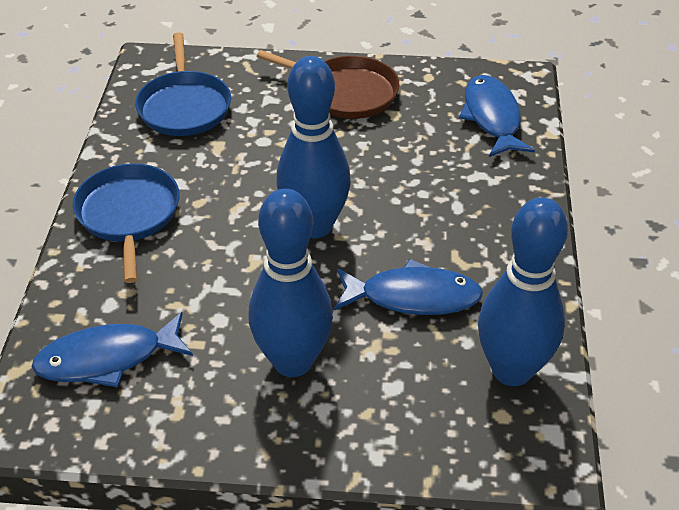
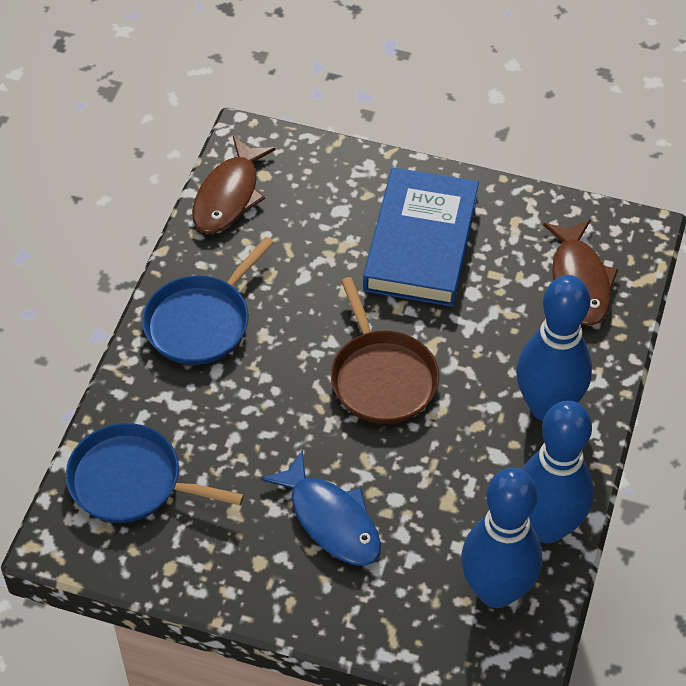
blue book: none = 0 -> [363,167,479,307] = 1
blue fish: [32,312,193,388] [334,259,483,315] [459,75,535,157] = 3 -> [261,449,381,566] = 1
brown fish: none = 0 -> [192,136,276,233] [543,219,618,326] = 2

